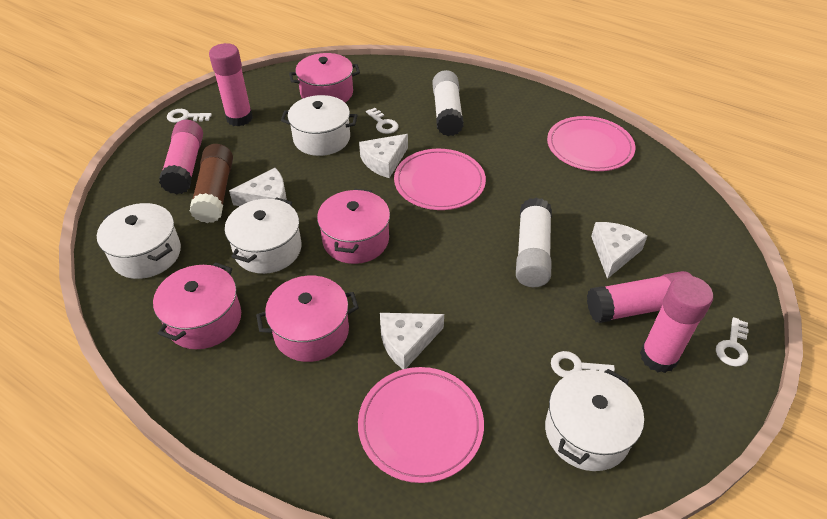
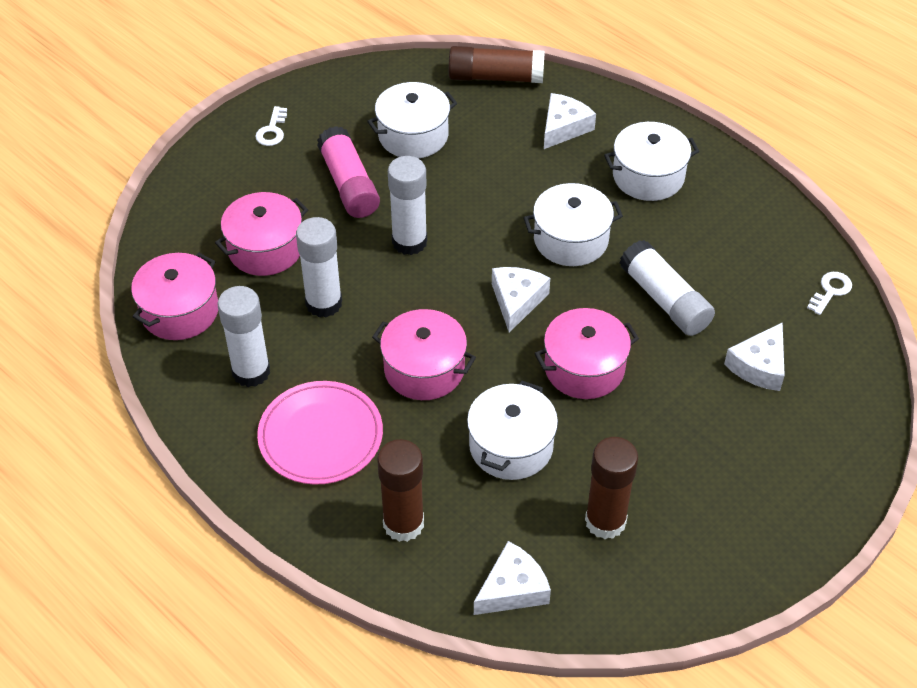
brown glue stick: [190,144,233,223] = 1 -> [377,439,424,542] [449,46,545,83] [585,437,638,539] = 3
pink glue stick: [159,120,203,194] [209,43,253,126] [587,271,692,323] [640,275,713,373] = 4 -> [317,126,380,218] = 1
pink plate: [358,367,484,483] [394,149,486,210] [547,116,635,171] = 3 -> [257,381,383,485] = 1
white glue stick: [432,70,464,136] [516,198,552,287] = 2 -> [217,286,270,387] [296,217,342,317] [388,156,427,255] [620,240,715,336] = 4
white key: [167,109,212,123] [366,108,399,134] [551,351,615,378] [716,317,749,367] = 4 -> [255,106,287,146] [807,272,852,315] = 2

